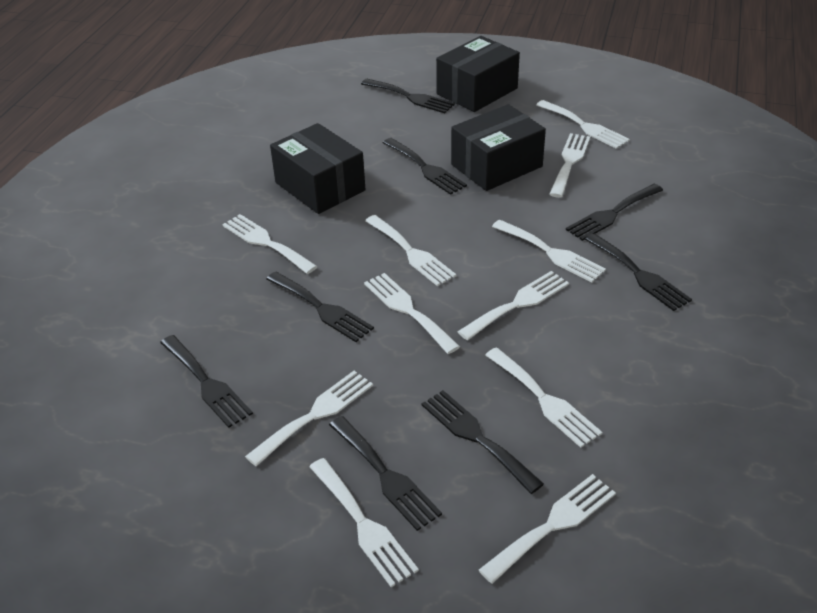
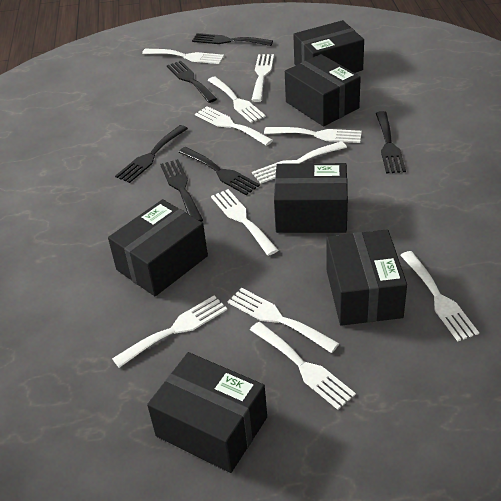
black box: [270,123,366,214] [436,36,520,112] [451,104,546,191] = 3 -> [108,199,208,296] [147,352,267,473] [274,163,348,233] [285,54,361,126] [293,20,364,73] [326,229,407,326] = 6
black fork: [160,335,253,428] [266,272,374,342] [329,416,442,531] [361,79,455,113] [383,138,467,195] [422,390,544,494] [566,184,663,241] [585,233,692,311] = 8 -> [115,125,188,183] [160,159,203,222] [167,61,217,103] [178,147,260,195] [192,33,273,46] [376,111,406,174] = 6

